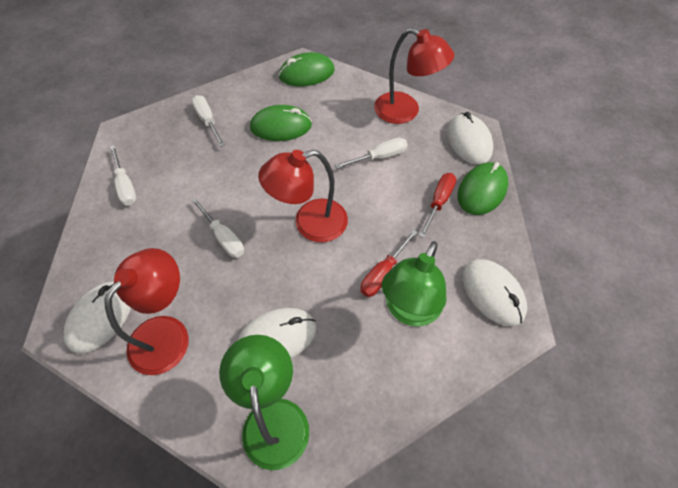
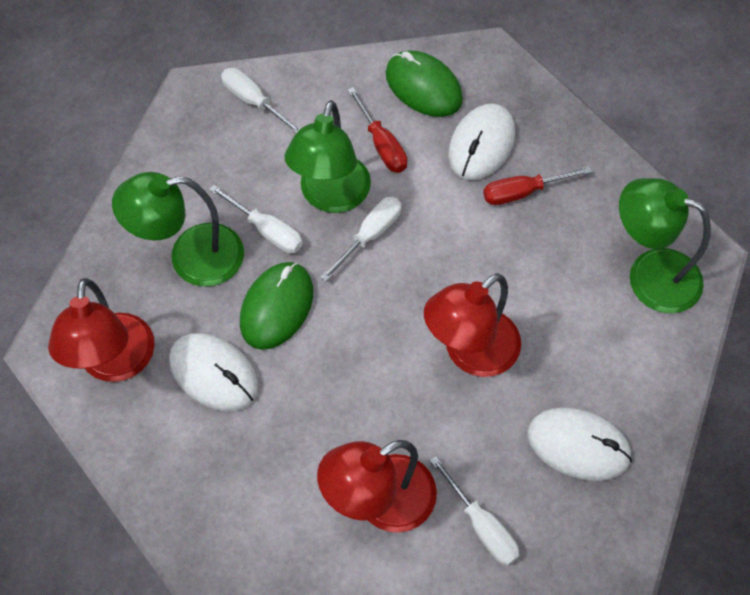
green lamp: [219,335,309,470] [382,241,447,327] = 2 -> [112,172,244,287] [285,100,371,213] [619,178,711,313] = 3
green mouse: [250,105,312,141] [279,52,335,86] [458,162,508,215] = 3 -> [240,262,313,350] [386,50,463,117] = 2
white mouse: [63,281,131,354] [238,308,317,358] [447,112,493,165] [462,259,527,326] = 4 -> [169,333,259,411] [448,104,515,180] [527,407,632,481] = 3

